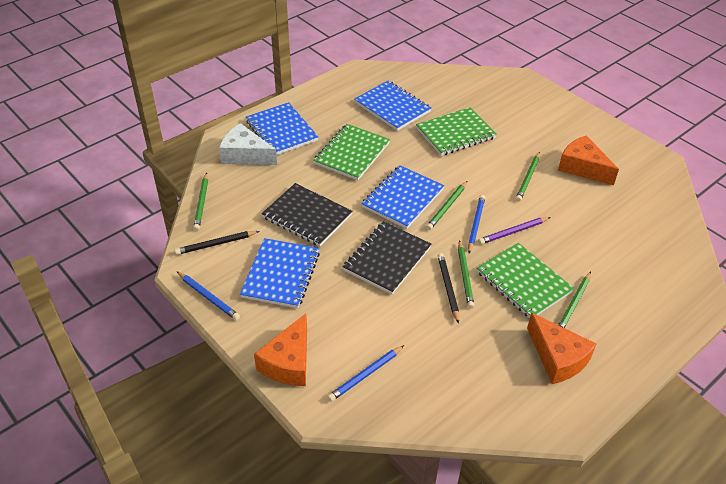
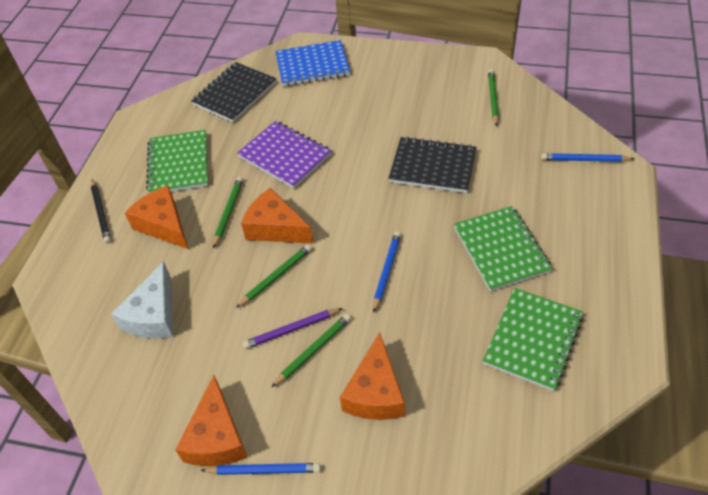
black pencil: [174,231,259,255] [438,253,459,324] = 2 -> [91,179,111,244] = 1
blue notebook: [240,238,320,308] [246,102,318,155] [354,81,431,131] [361,165,444,229] = 4 -> [275,40,350,86] = 1
green pencil: [193,173,208,231] [426,181,467,230] [458,240,474,309] [516,152,540,201] [558,272,591,328] = 5 -> [213,177,243,249] [236,244,312,308] [271,314,351,387] [488,69,499,127] = 4
orange cheese: [254,313,307,386] [527,313,596,384] [558,135,619,185] = 3 -> [125,185,188,249] [175,375,248,466] [241,188,313,243] [340,332,405,420] = 4
purple notebook: none = 0 -> [237,121,332,188] = 1

